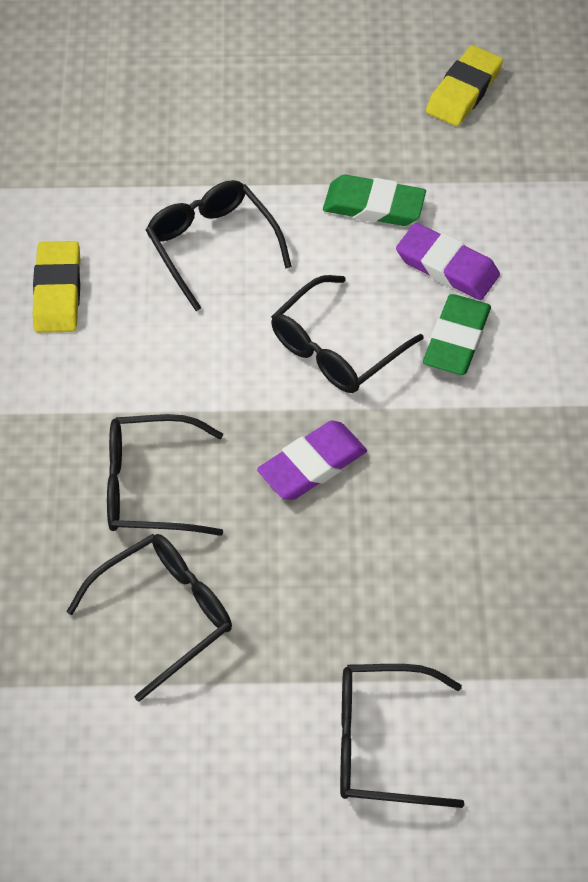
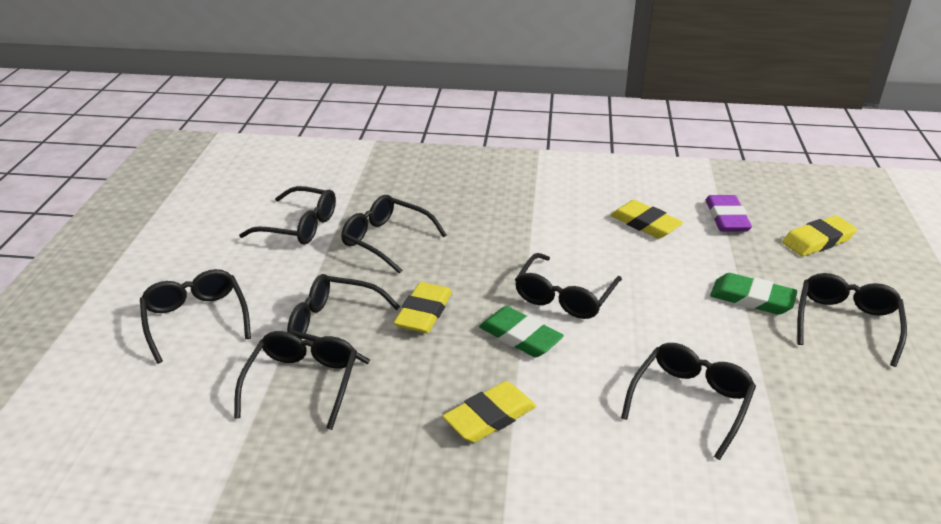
black glasses: [66,534,232,702] [107,414,223,536] [146,180,292,311] [271,275,424,393] [340,664,465,808] = 5 -> [140,269,251,364] [234,331,357,430] [239,186,336,245] [287,274,400,364] [341,195,447,274] [515,253,622,319] [621,343,756,460] [797,273,907,367] = 8
purple eraser: [257,420,367,500] [396,223,500,300] = 2 -> [705,195,752,232] = 1
yellow eraser: [33,241,80,333] [426,45,503,126] = 2 -> [394,282,452,333] [443,381,536,443] [610,200,683,239] [782,215,857,256] = 4

